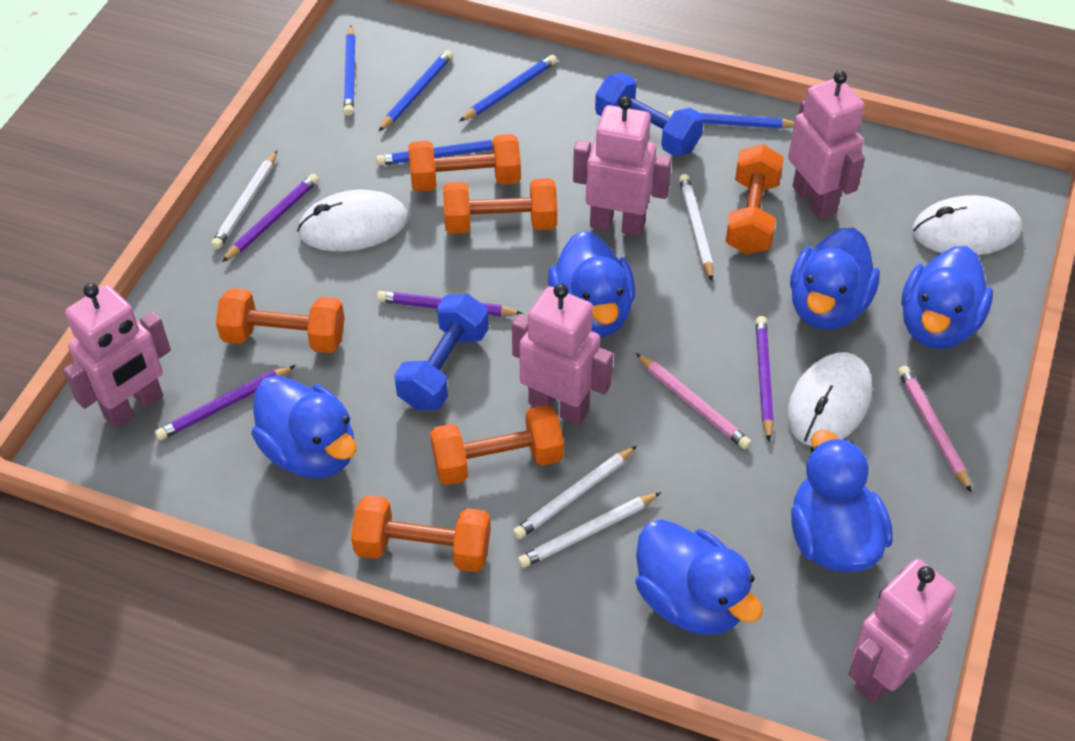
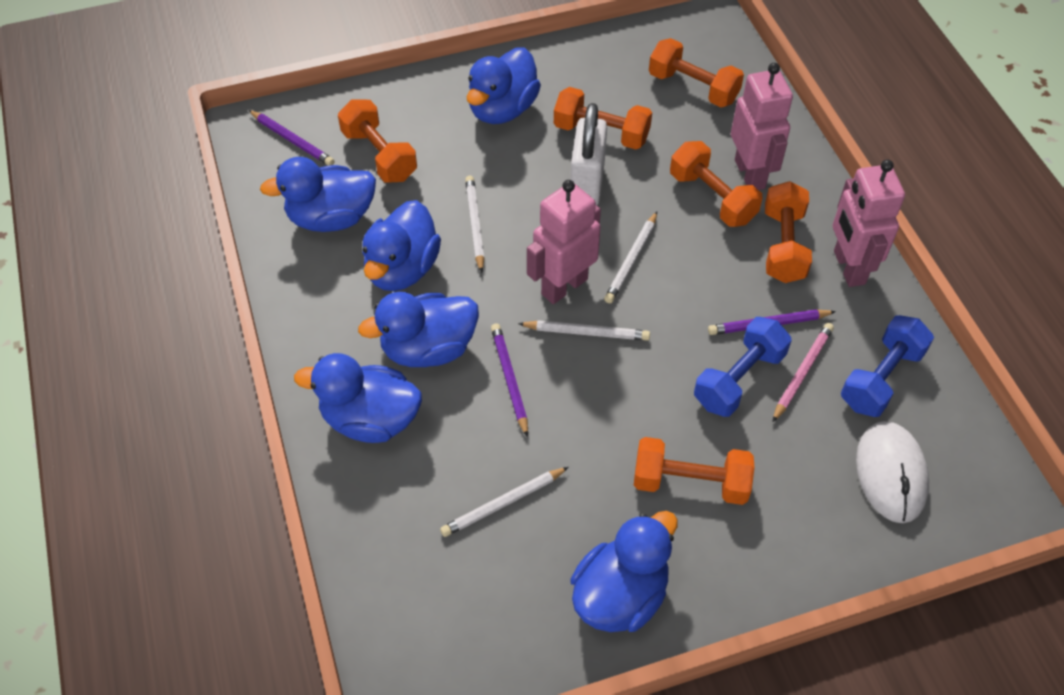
blue pencil: [344,25,355,116] [376,140,493,165] [378,50,453,132] [459,55,557,122] [667,111,794,128] = 5 -> none = 0
pink pencil: [636,353,751,449] [898,366,972,492] = 2 -> [772,323,834,422] = 1
pink robot: [63,283,171,429] [512,284,613,425] [573,96,672,236] [788,71,865,220] [848,559,956,704] = 5 -> [527,180,601,304] [731,63,793,190] [833,160,905,287] = 3
purple pencil: [155,365,296,440] [222,174,319,262] [377,291,523,316] [756,316,774,442] = 4 -> [249,110,334,166] [491,323,528,437] [708,309,836,335] = 3
white mouse: [297,190,408,251] [787,352,872,446] [912,195,1022,255] = 3 -> [856,421,929,523] = 1
white padlock: none = 0 -> [570,103,607,205] = 1

